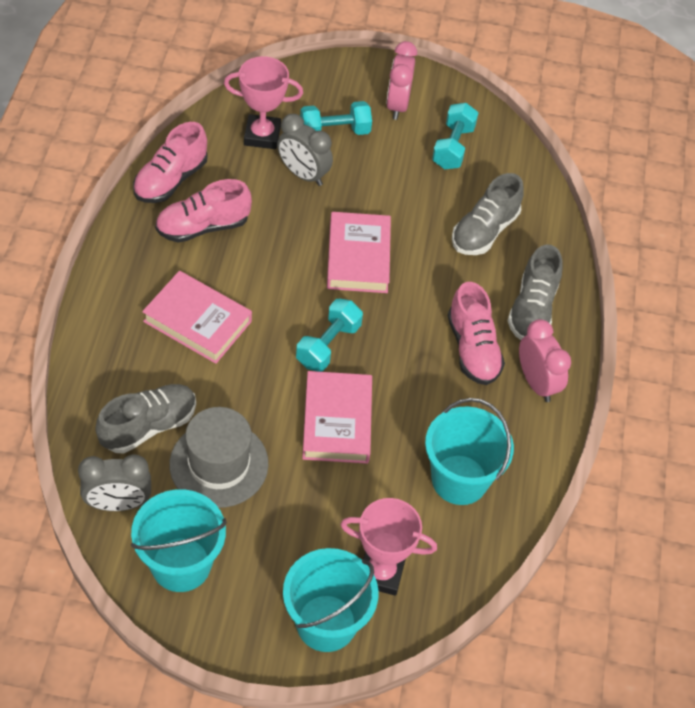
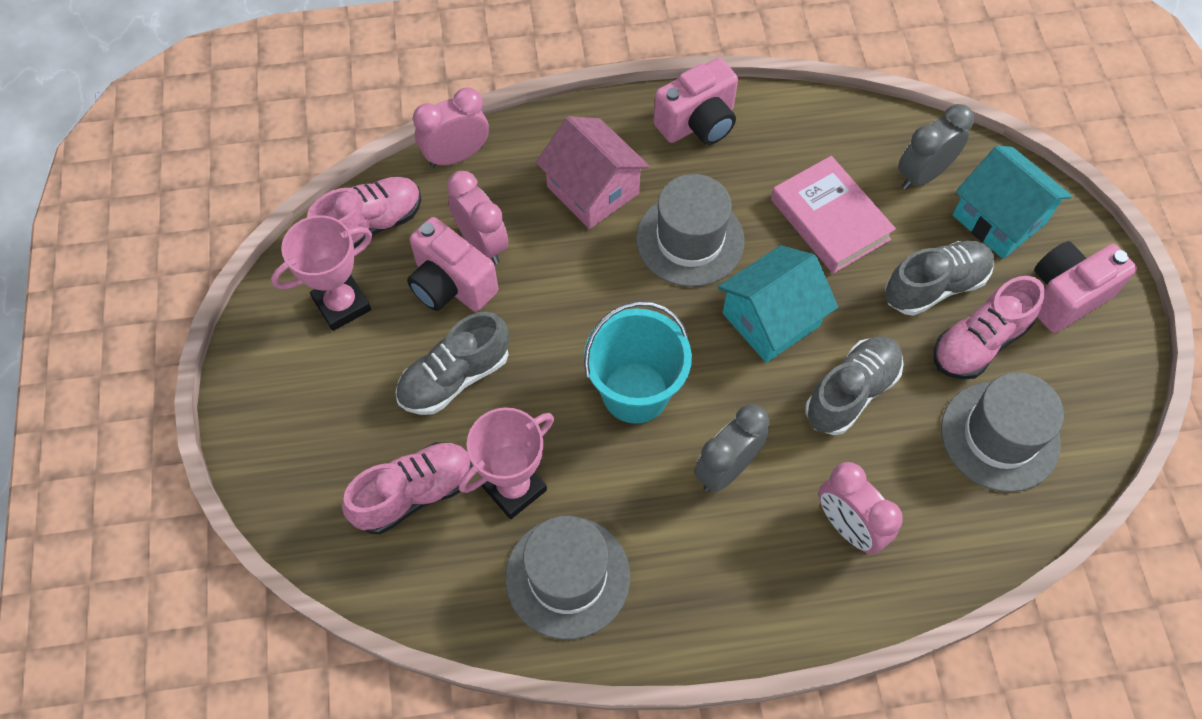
grey hat: [169,407,269,508] = 1 -> [505,516,630,640] [636,174,745,287] [941,372,1064,492] = 3
pink book: [142,271,252,364] [302,371,372,464] [327,212,391,293] = 3 -> [771,156,896,274] = 1
pink camera: none = 0 -> [407,217,498,311] [653,58,738,145] [1034,241,1137,333] = 3
pink clock: [386,41,417,120] [519,319,571,402] = 2 -> [413,87,489,168] [447,171,509,264] [818,462,903,554] = 3
pink house: none = 0 -> [536,116,650,229] = 1
turquoise bucket: [131,489,227,592] [283,548,379,652] [425,398,514,505] = 3 -> [584,301,692,424] = 1
turquoise dumbbell: [296,299,363,372] [300,101,372,135] [432,103,478,169] = 3 -> none = 0
turquoise house: none = 0 -> [718,245,838,363] [953,146,1072,259] = 2

